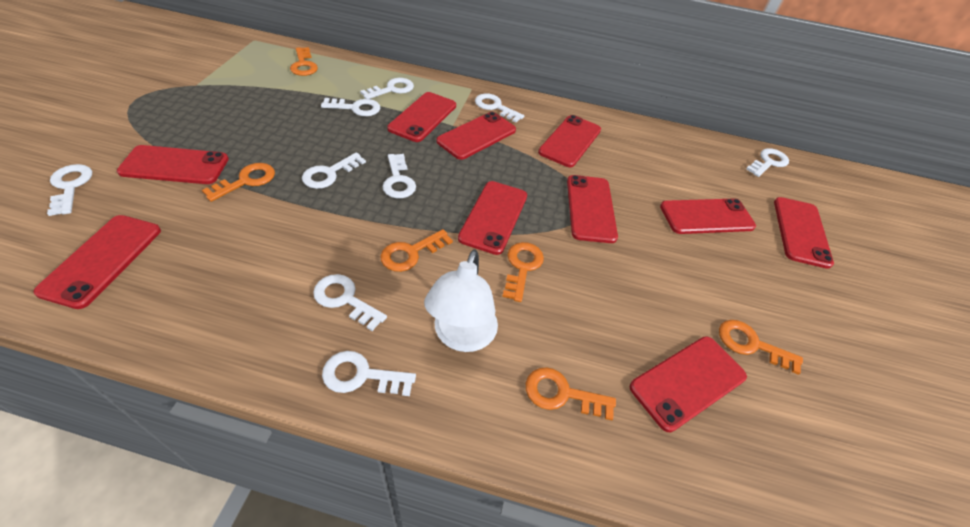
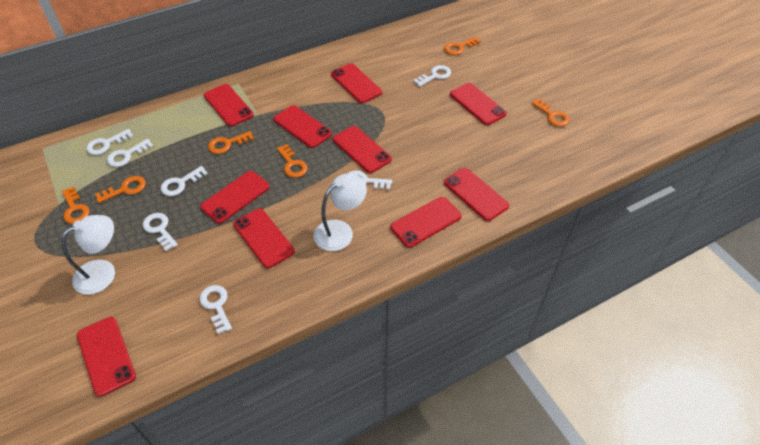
white key: [47,164,92,216] [302,152,366,189] [313,274,387,331] [321,98,380,116] [322,351,416,396] [360,78,414,99] [382,154,416,198] [475,93,524,123] [746,148,789,177] = 9 -> [86,129,133,155] [107,139,153,167] [143,213,178,251] [161,166,208,196] [200,285,232,334] [347,170,392,190] [413,65,451,87] = 7
white lamp: [424,250,498,352] = 1 -> [62,215,115,294] [314,174,367,251] = 2

